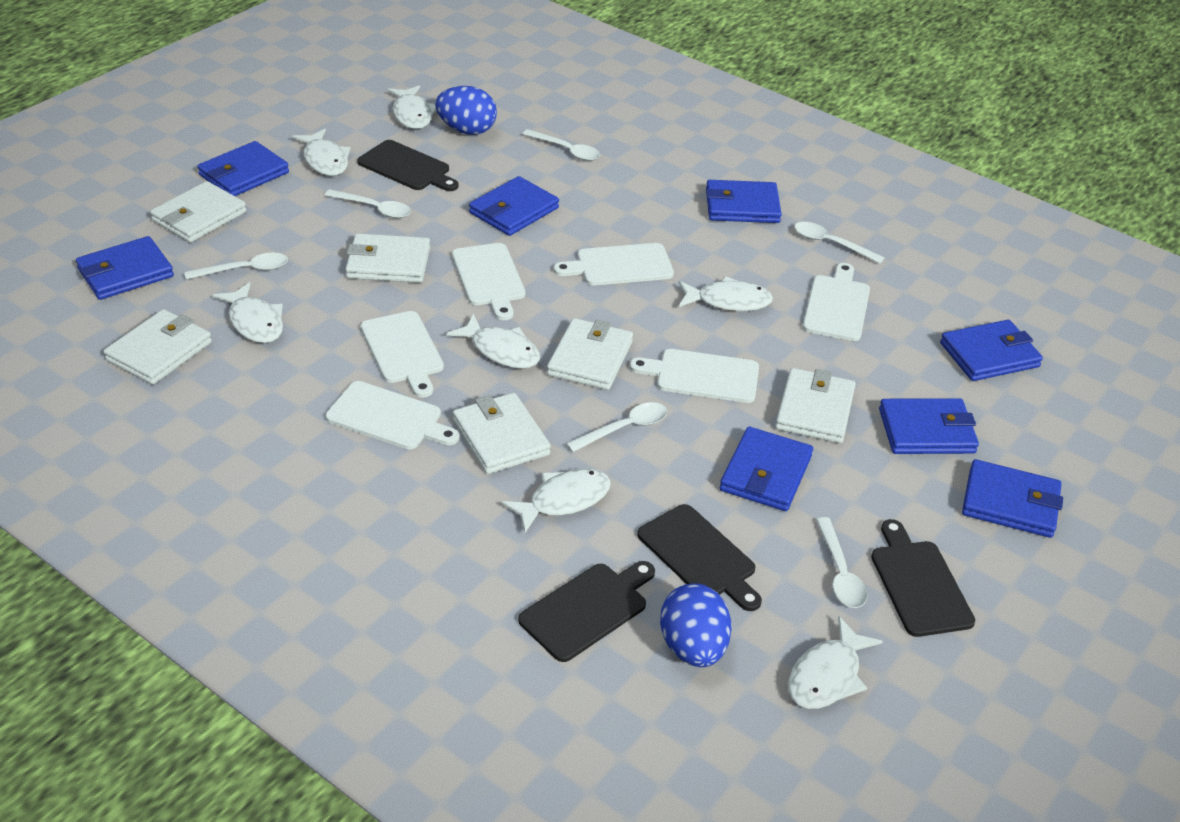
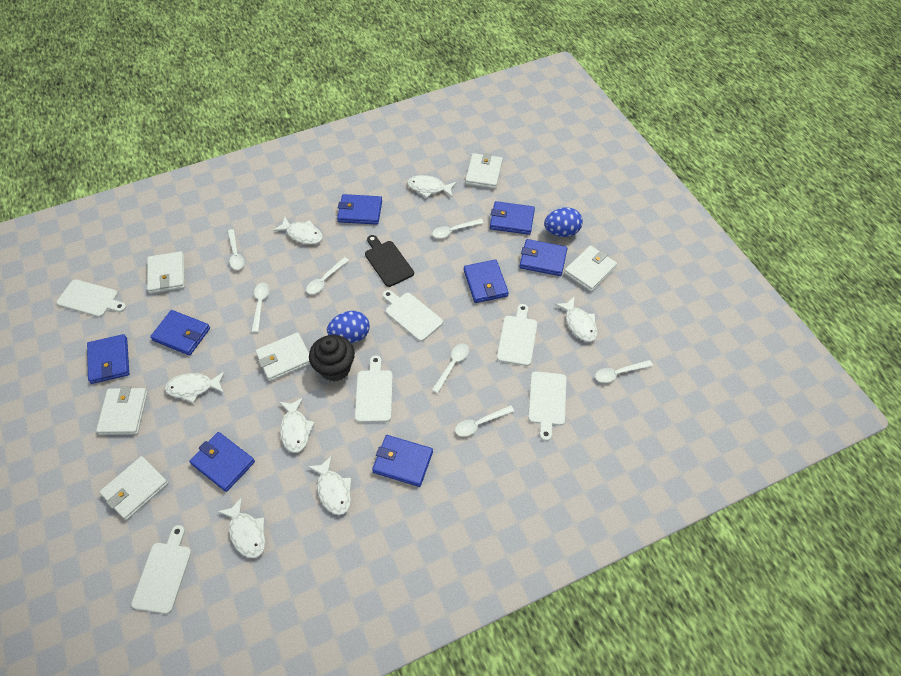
black cupcake: none = 0 -> [309,335,355,381] = 1
black cutting board: [358,140,459,191] [518,561,655,662] [637,504,762,611] [871,519,975,637] = 4 -> [365,235,414,287] = 1
white spoon: [185,253,288,280] [324,189,411,218] [523,129,600,161] [566,402,667,452] [794,222,885,264] [816,517,868,608] = 6 -> [228,229,245,270] [251,282,270,333] [306,257,349,294] [432,219,484,238] [432,343,469,393] [455,405,514,437] [595,360,653,383] = 7

